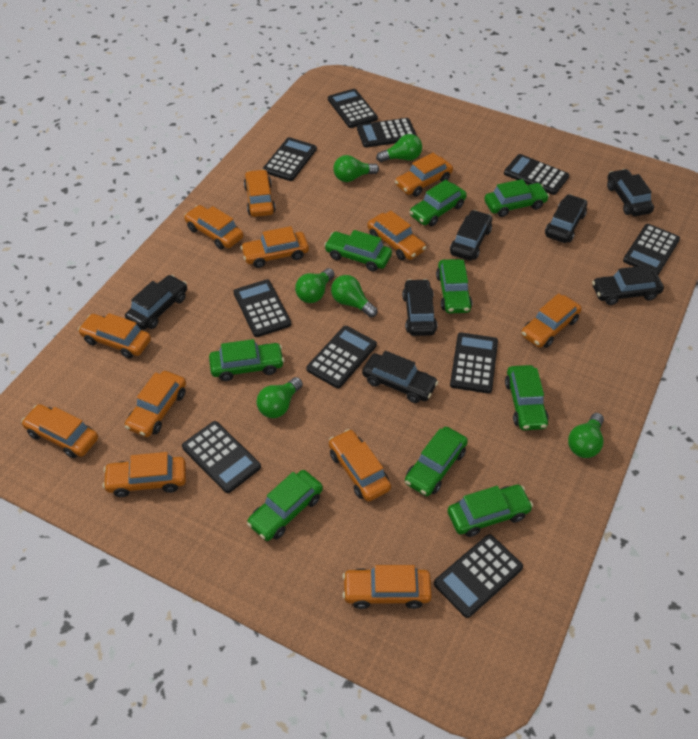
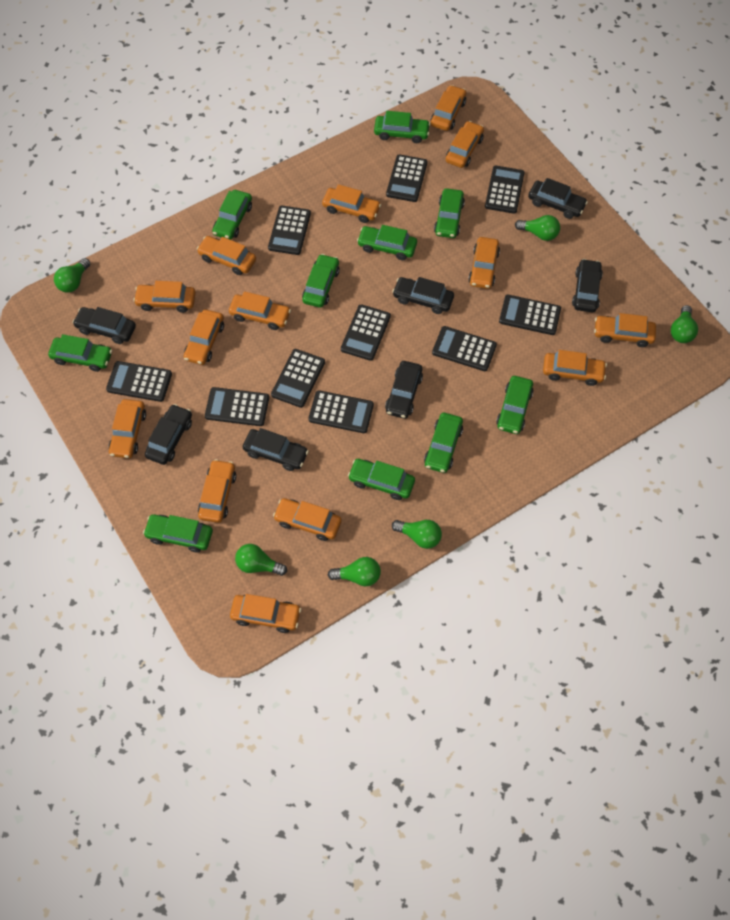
green car: [209,339,284,381] [247,470,323,541] [324,230,392,272] [405,427,468,496] [409,180,467,226] [436,259,472,314] [447,485,533,537] [484,179,549,217] [505,365,549,430] = 9 -> [48,334,112,372] [143,514,213,552] [212,190,252,240] [302,254,340,308] [348,459,415,500] [357,225,417,260] [374,111,430,143] [424,413,463,473] [434,188,465,238] [496,376,534,434] = 10
orange car: [21,404,98,458] [78,313,151,359] [103,452,186,497] [125,371,186,437] [184,205,244,250] [240,226,309,268] [244,169,276,217] [329,429,391,502] [342,565,432,609] [367,211,426,260] [395,153,453,197] [521,293,582,348] = 12 -> [109,399,146,458] [133,281,196,313] [184,309,224,365] [197,236,256,275] [198,459,236,523] [229,291,291,330] [230,594,301,633] [273,498,342,541] [322,184,381,223] [431,85,466,131] [446,121,484,168] [468,237,500,289] [543,350,607,386] [594,313,656,347] = 14

